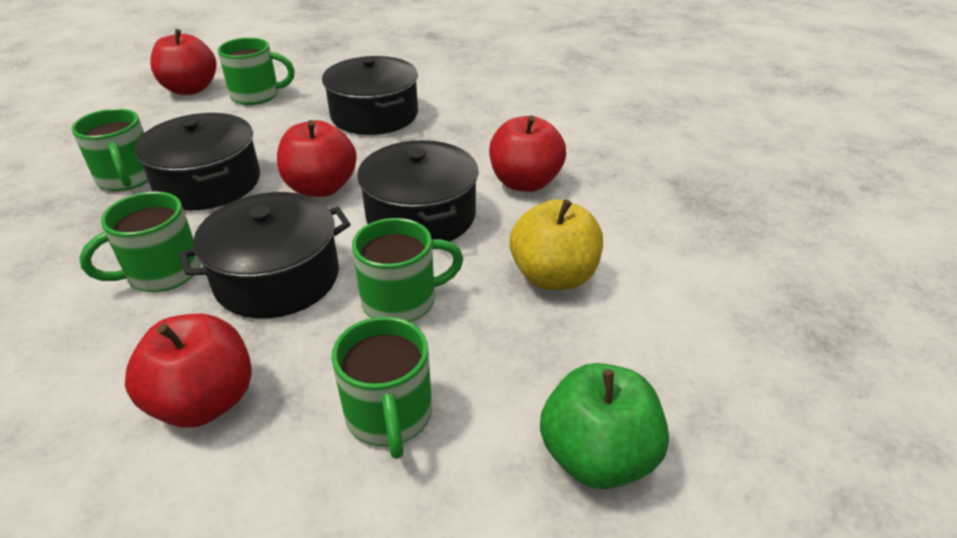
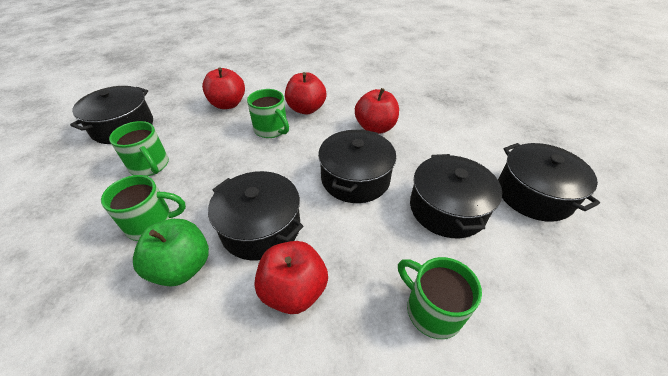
black pot: [135,113,260,210] [179,192,351,319] [322,56,418,135] [357,140,479,241] = 4 -> [70,86,153,144] [208,171,303,261] [318,129,396,203] [410,154,502,238] [498,143,600,222] = 5
green mug: [71,108,148,191] [79,191,201,292] [217,37,295,105] [332,316,432,459] [352,218,463,322] = 5 -> [101,175,186,241] [109,121,169,176] [247,89,289,138] [398,257,482,339] = 4
yellow apple: [510,199,603,290] = 1 -> none = 0

